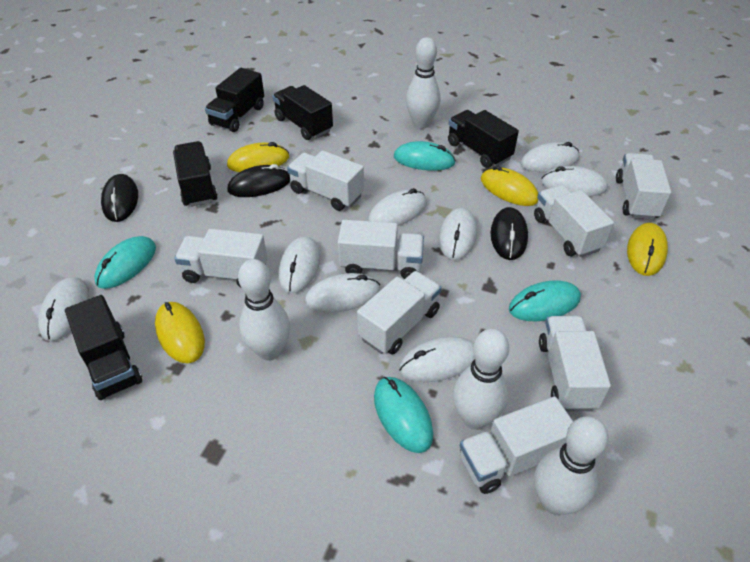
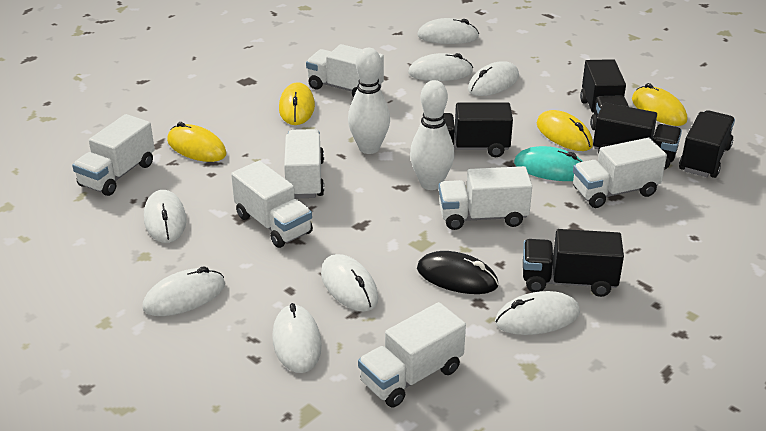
black mouse: [101,174,138,222] [227,164,290,197] [491,207,528,260] = 3 -> [417,251,498,294] = 1
turquoise mouse: [94,236,156,289] [374,377,433,453] [394,141,456,171] [509,280,581,321] = 4 -> [514,146,583,181] = 1
white bowling pin: [238,259,290,361] [406,37,440,129] [453,328,509,430] [534,416,609,515] = 4 -> [348,48,390,154] [410,80,455,190] = 2
white truck: [174,229,267,287] [287,150,364,211] [338,220,424,279] [357,271,442,355] [460,396,573,494] [534,185,614,257] [539,316,611,411] [616,153,671,220] = 8 -> [72,114,155,196] [231,161,313,248] [284,129,324,198] [306,44,384,98] [358,302,466,407] [438,166,532,230] [573,138,667,208] = 7

